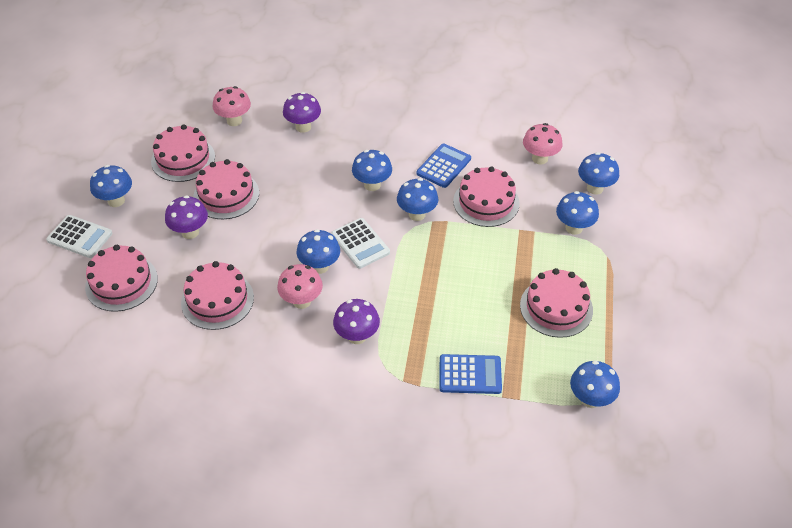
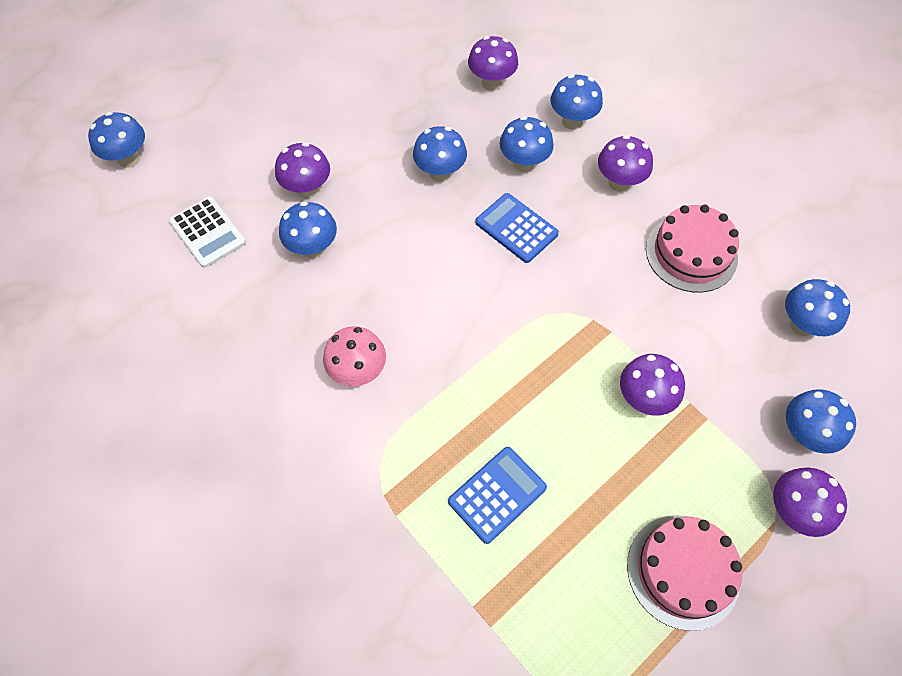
pink cake: [85,245,158,312] [151,124,215,182] [181,261,254,330] [193,159,259,219] [453,166,520,227] [520,268,593,338] = 6 -> [627,515,742,631] [646,204,739,293] = 2
pink mushroom: [213,86,251,126] [277,264,323,309] [523,123,563,164] = 3 -> [323,326,386,387] = 1
purple mushroom: [165,195,208,239] [283,92,321,133] [333,299,380,344] = 3 -> [275,142,330,199] [468,36,518,91] [598,135,653,192] [620,354,685,416] [773,468,847,537] = 5
white calculator: [46,215,113,258] [331,218,390,269] = 2 -> [169,196,246,268] = 1

